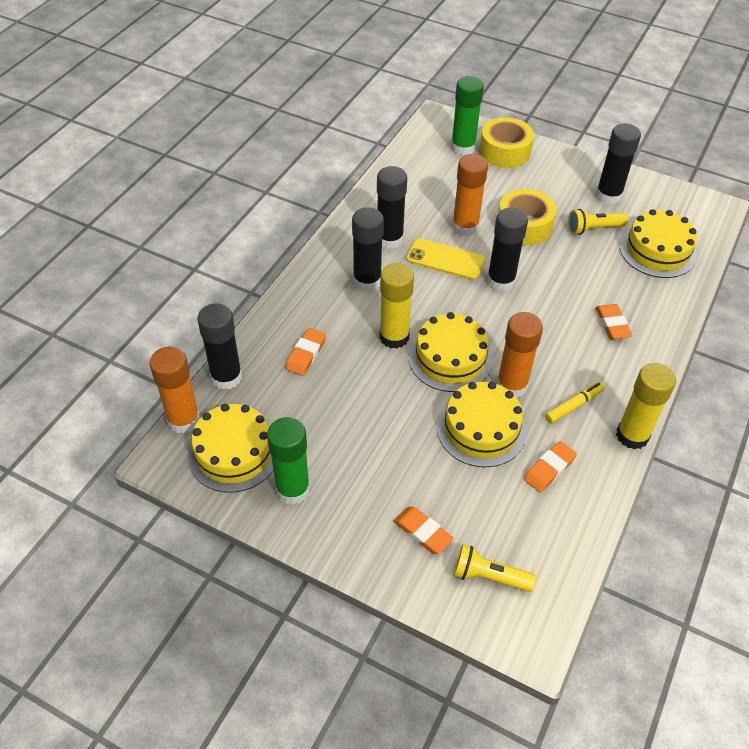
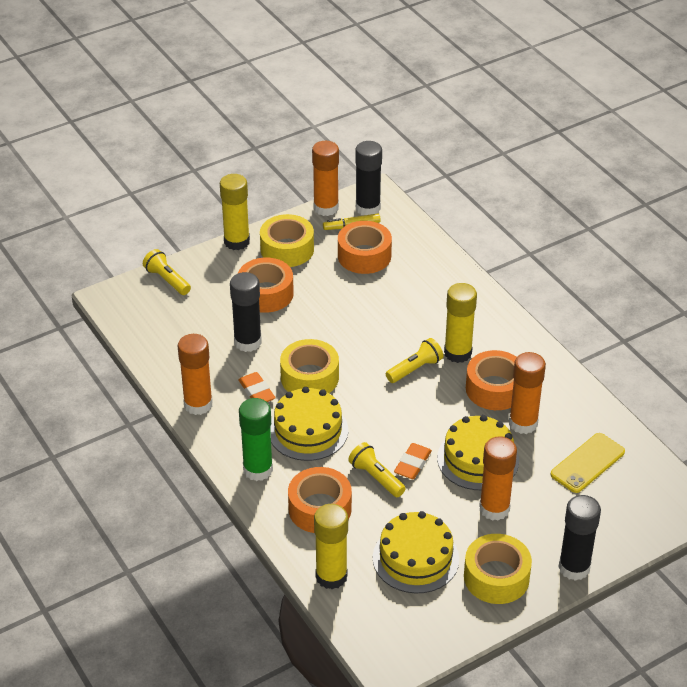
black glue stick: [197,303,242,390] [352,207,384,292] [377,166,407,249] [487,208,528,292] [596,123,641,205] = 5 -> [230,272,262,352] [355,141,382,215] [558,495,601,581] = 3
green glue stick: [267,417,310,505] [451,76,484,156] = 2 -> [239,398,273,481] = 1
orange eraser: [286,328,326,376] [394,507,454,554] [524,441,577,492] [595,304,632,339] = 4 -> [238,372,276,402] [394,443,432,479] = 2
orange glue stick: [149,346,200,434] [452,154,488,236] [496,312,543,398] = 3 -> [178,334,213,415] [312,141,339,216] [479,436,517,521] [509,352,546,434] = 4
orange tape: none = 0 -> [238,258,294,313] [288,467,352,533] [338,221,392,274] [466,350,517,410] = 4
yellow cake: [188,404,273,493] [409,312,493,392] [437,382,526,467] [620,209,697,278] = 4 -> [270,387,348,461] [373,511,459,594] [437,415,519,490] = 3
yellow flashlight: [454,544,536,592] [568,209,628,235] = 2 -> [143,249,191,295] [348,442,406,497] [386,338,443,383] = 3
yellow glue stick: [379,263,414,349] [616,363,676,450] = 2 -> [220,174,250,250] [314,504,348,589] [444,283,477,363] = 3
yellow tape: [479,117,534,168] [498,189,556,245] = 2 -> [260,214,314,267] [280,339,339,393] [464,534,532,604] = 3

